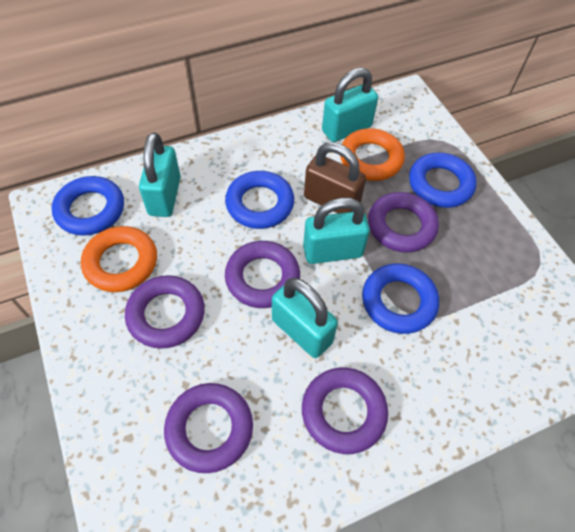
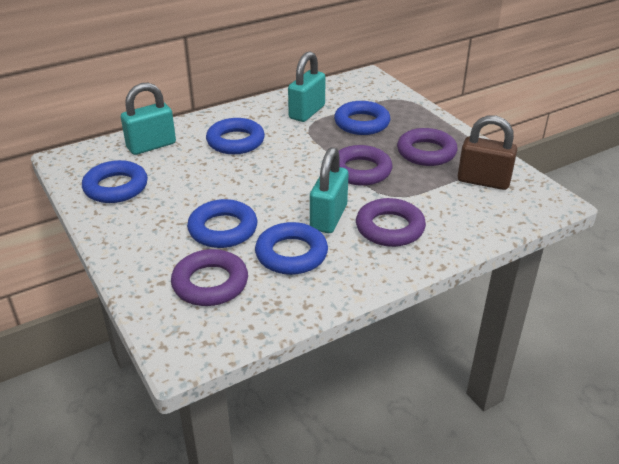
blue ring: [52,176,124,236] [225,171,294,229] [362,263,439,334] [409,152,477,208] = 4 -> [82,160,148,203] [187,199,257,248] [206,118,265,154] [255,222,328,275] [334,101,390,135] = 5
orange ring: [81,226,157,292] [340,128,405,181] = 2 -> none = 0
purple ring: [125,275,205,349] [164,383,253,473] [225,241,300,308] [302,367,388,454] [368,192,439,253] = 5 -> [171,249,248,306] [339,145,392,186] [356,198,426,247] [397,128,457,166] = 4
turquoise padlock: [139,132,181,217] [272,278,338,358] [303,198,370,264] [322,68,378,142] = 4 -> [121,83,176,155] [288,51,326,122] [310,147,348,233] = 3

